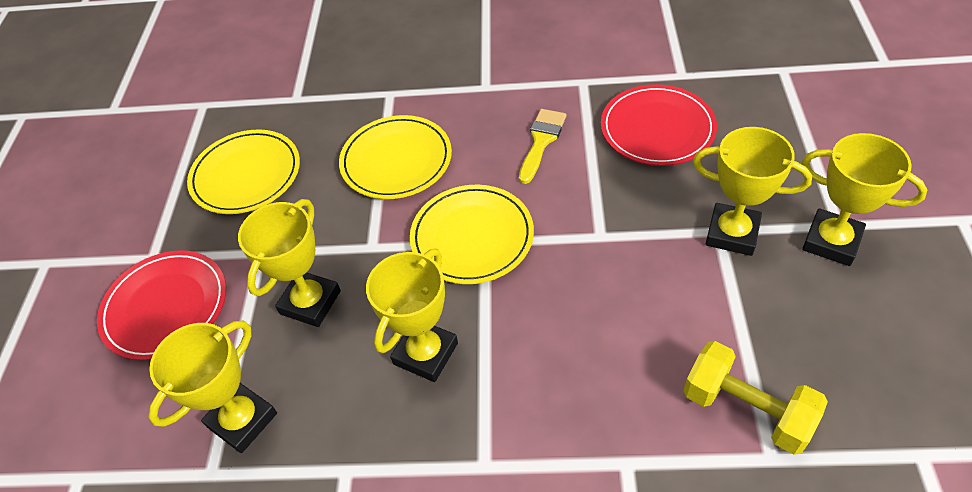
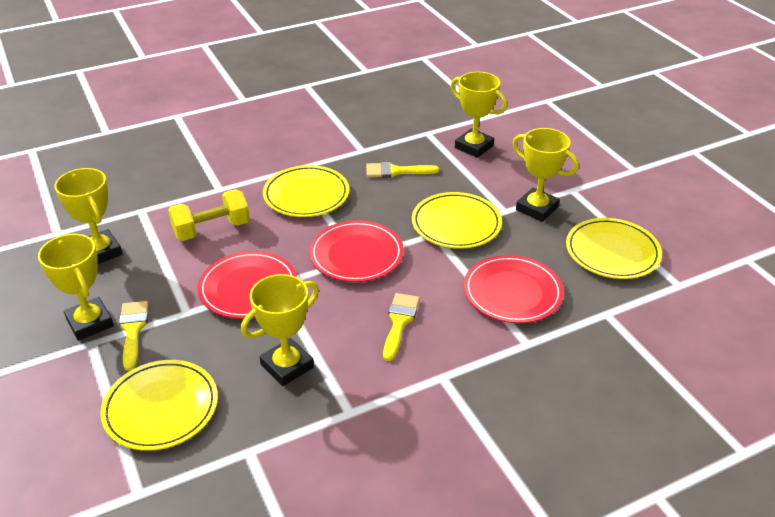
red plate: [97,250,226,360] [601,84,717,166] = 2 -> [198,251,297,319] [309,220,404,282] [464,255,564,323] = 3
yellow brush: [519,109,566,184] = 1 -> [119,301,148,371] [366,162,439,178] [383,293,420,361] = 3
yellow plate: [187,129,300,214] [339,115,452,199] [410,185,534,284] = 3 -> [100,360,218,451] [263,165,349,217] [412,192,502,249] [566,218,662,279] = 4

